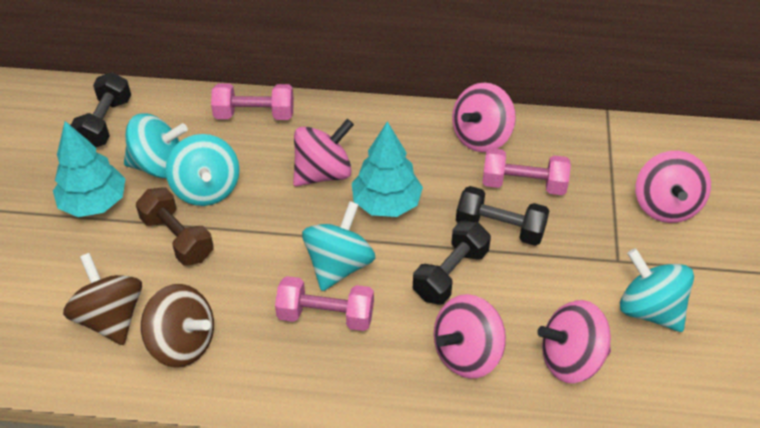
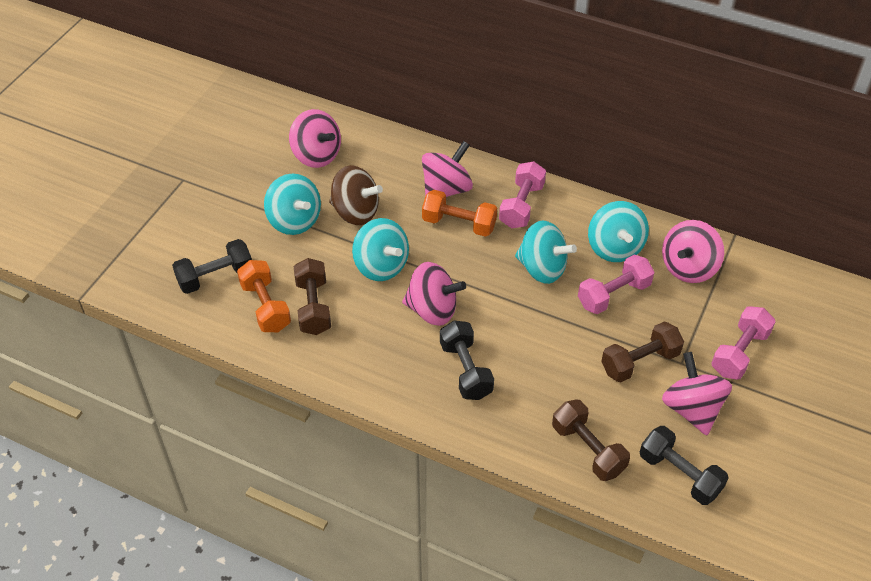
brown dumbbell: [136,187,214,266] = 1 -> [294,258,331,335] [552,399,630,481] [601,322,684,382] = 3
brown spinning top: [63,253,142,345] [141,284,214,368] = 2 -> [329,165,383,225] = 1
orange dumbbell: none = 0 -> [237,260,291,332] [422,190,497,237] = 2
turquoise tree: [53,121,126,217] [352,121,423,217] = 2 -> none = 0

